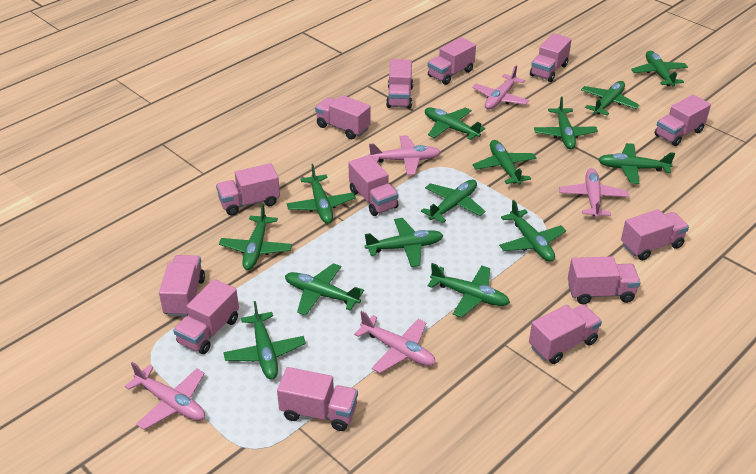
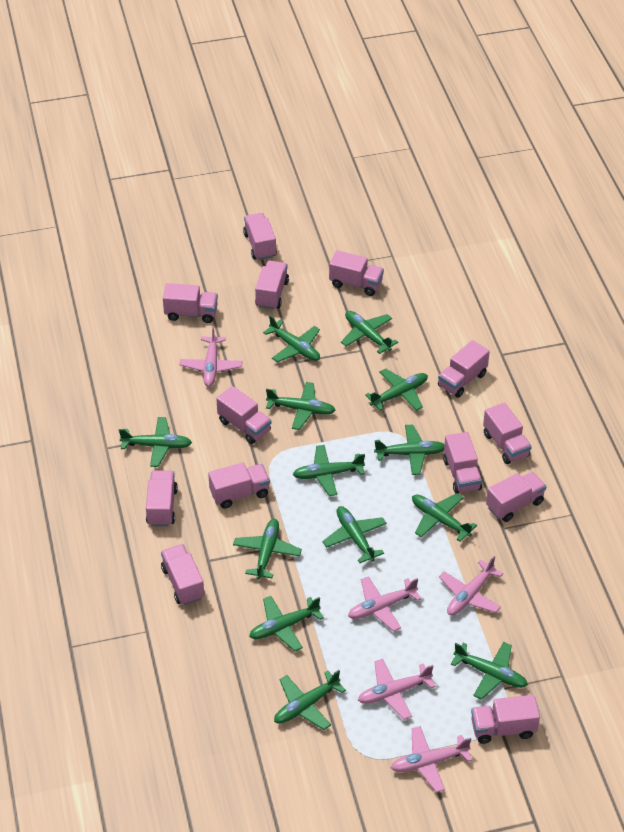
green plane: [219,204,292,270] [223,301,306,380] [285,263,364,316] [287,164,356,224] [365,218,443,267] [421,180,485,223] [425,107,485,140] [428,263,510,318] [473,140,537,185] [499,200,566,262] [534,97,598,149] [581,81,639,116] [598,143,675,184] [631,51,688,87] = 14 -> [119,417,192,467] [233,519,302,580] [249,596,324,651] [263,315,320,362] [266,382,336,430] [274,670,346,730] [293,445,365,496] [322,506,387,563] [341,311,398,354] [365,368,428,411] [374,424,445,475] [412,493,477,542] [451,642,528,700] = 13

